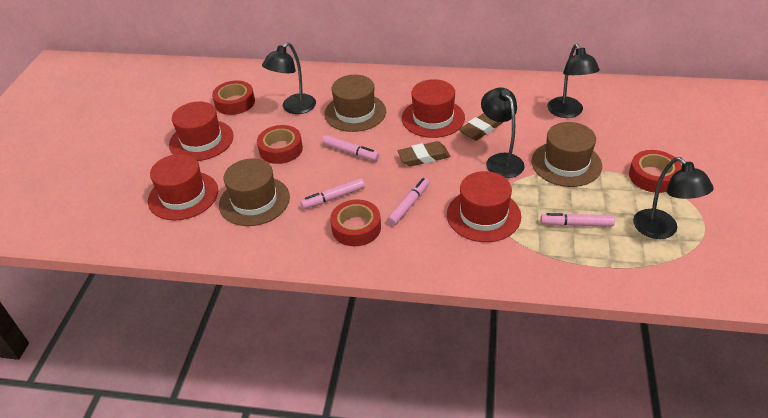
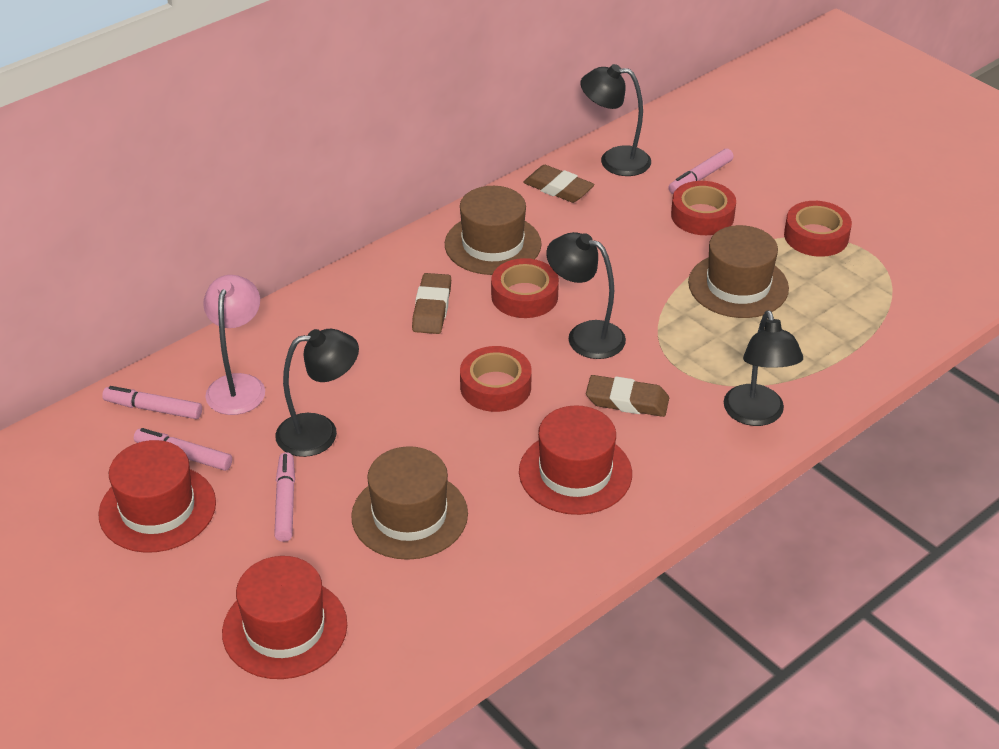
brown eraser: [397,141,450,166] [459,113,503,141] = 2 -> [412,273,451,334] [523,165,595,203] [586,375,669,417] = 3
pink lamp: none = 0 -> [203,275,265,415] = 1
red hat: [148,154,218,221] [169,102,234,161] [402,79,465,138] [447,171,521,242] = 4 -> [98,440,216,553] [222,556,347,679] [519,405,632,515] = 3

